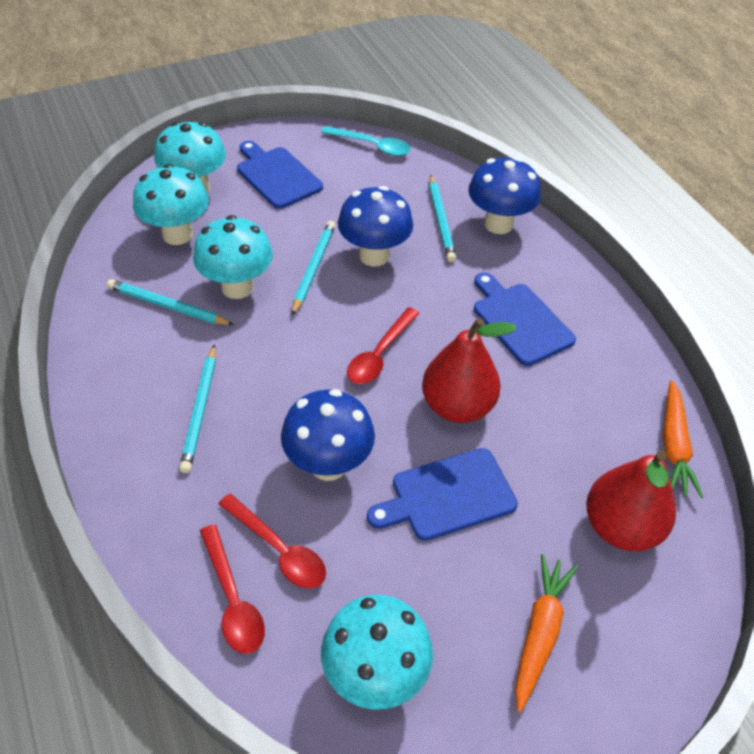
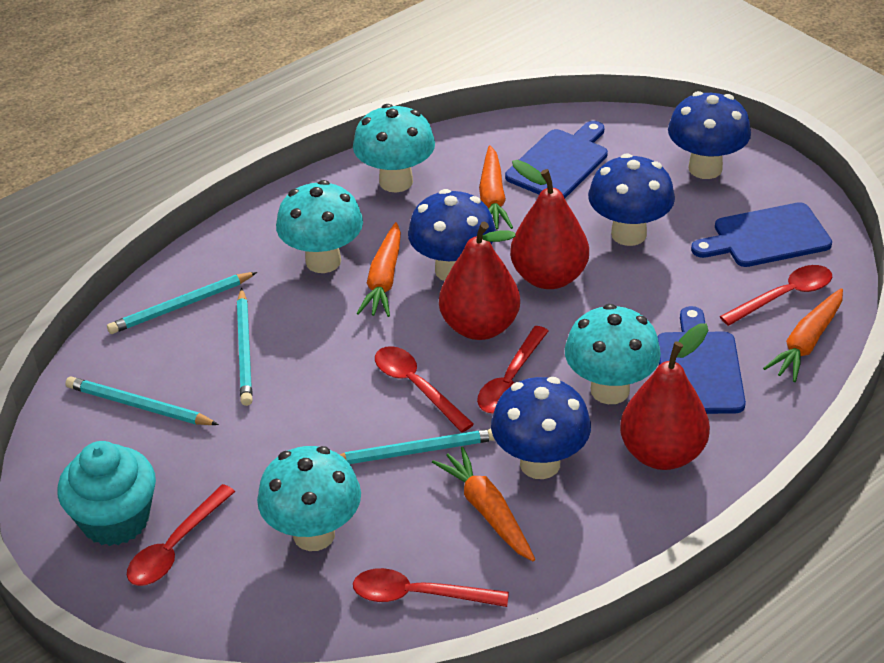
blue mushroom: [281,389,375,481] [338,186,413,266] [468,157,541,234] = 3 -> [408,189,496,281] [491,377,591,479] [588,153,675,246] [668,91,751,179] = 4
orange carrot: [515,554,578,712] [663,380,703,498] = 2 -> [356,222,401,317] [432,447,535,561] [479,145,513,230] [763,288,843,382] = 4
red pear: [422,318,517,423] [586,450,676,551] = 2 -> [439,221,520,340] [510,160,589,289] [620,324,710,470] = 3
red spoon: [200,524,265,654] [218,494,326,589] [347,307,419,384] = 3 -> [127,484,235,586] [353,568,509,607] [375,346,474,432] [477,326,548,414] [719,265,832,326] = 5
turquoise cupcake: none = 0 -> [57,441,156,546] = 1
turquoise spoon: [321,126,411,156] = 1 -> none = 0

